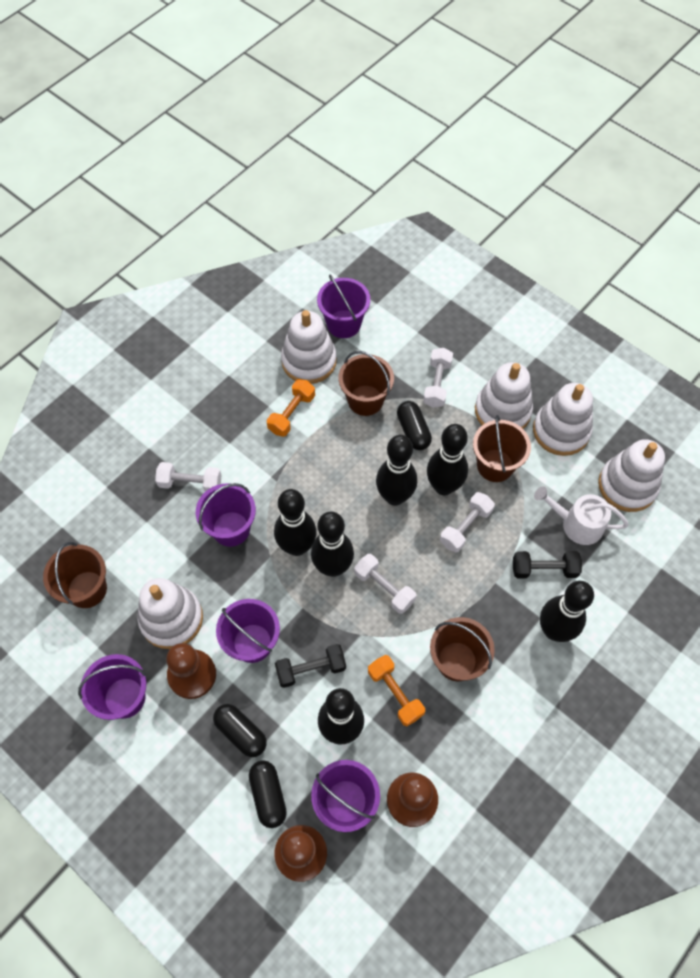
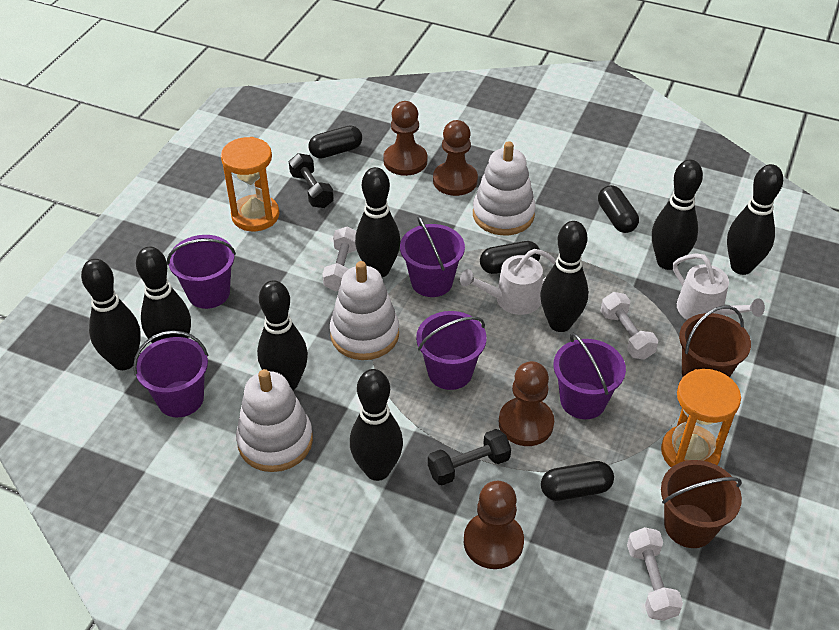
black bowling pin: [274,489,317,556] [311,511,354,577] [318,688,364,745] [376,435,417,506] [427,424,468,495] [540,581,594,642] = 6 -> [81,259,141,370] [136,247,191,343] [257,280,308,390] [350,369,403,481] [355,167,401,277] [540,221,588,332] [652,160,703,270] [727,164,783,275] = 8
black capsule: [213,704,267,757] [249,760,287,828] [397,401,432,450] = 3 -> [308,125,362,159] [480,241,540,274] [541,461,614,501] [598,185,639,233] = 4
brown bucket: [43,542,107,608] [338,351,394,416] [430,617,495,681] [473,415,531,482] = 4 -> [661,460,742,548] [679,305,751,377] = 2
brown pawn: [166,643,216,699] [275,825,327,882] [387,773,438,827] = 3 -> [383,101,427,176] [433,120,478,196] [464,481,524,569] [499,361,554,446] = 4
orange dumbbell: [267,379,315,437] [368,655,425,726] = 2 -> none = 0
orange hourglass: none = 0 -> [221,137,279,231] [661,369,741,467] = 2
white dumbbell: [155,462,222,492] [354,554,417,614] [423,348,453,408] [440,492,495,553] = 4 -> [322,226,357,291] [601,292,658,360] [627,527,683,621] = 3
white stacking toy: [138,578,203,649] [281,310,337,384] [475,362,533,429] [533,383,593,456] [598,439,665,512] = 5 -> [236,369,313,472] [330,261,399,360] [473,141,536,235] = 3
white watering can: [534,486,629,545] = 1 -> [460,249,556,315] [673,253,765,320] = 2

